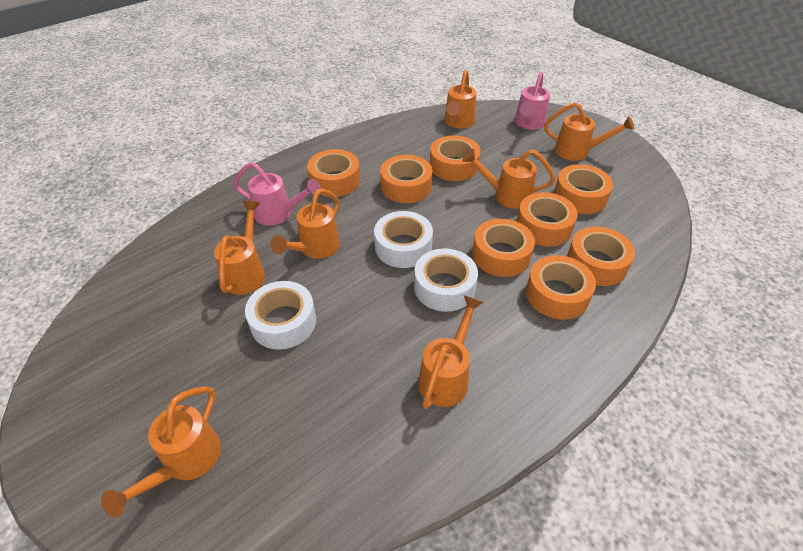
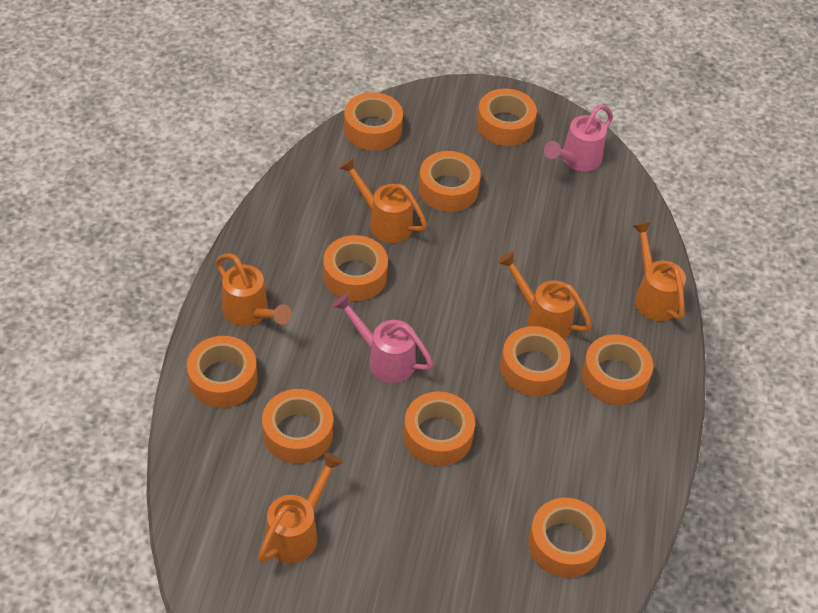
orange tape: [307,149,360,197] [380,155,433,203] [430,135,481,181] [472,219,535,277] [517,192,578,246] [526,255,596,320] [554,164,613,214] [567,226,635,286] = 8 -> [187,336,257,408] [262,389,333,464] [323,235,388,301] [344,92,403,151] [403,392,475,466] [419,151,481,212] [477,89,537,146] [500,326,570,397] [528,498,606,578] [582,334,653,405] = 10
orange watering can: [101,386,221,517] [214,201,265,295] [270,189,340,259] [418,295,483,409] [444,70,477,128] [462,149,556,209] [544,102,635,161] = 7 -> [216,253,292,327] [258,452,343,563] [339,157,427,243] [498,251,592,339] [632,222,686,321] = 5
white tape: [245,281,316,350] [374,211,433,268] [414,248,478,312] = 3 -> none = 0

